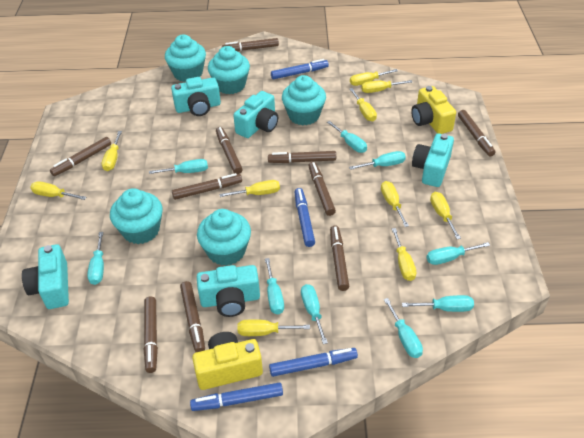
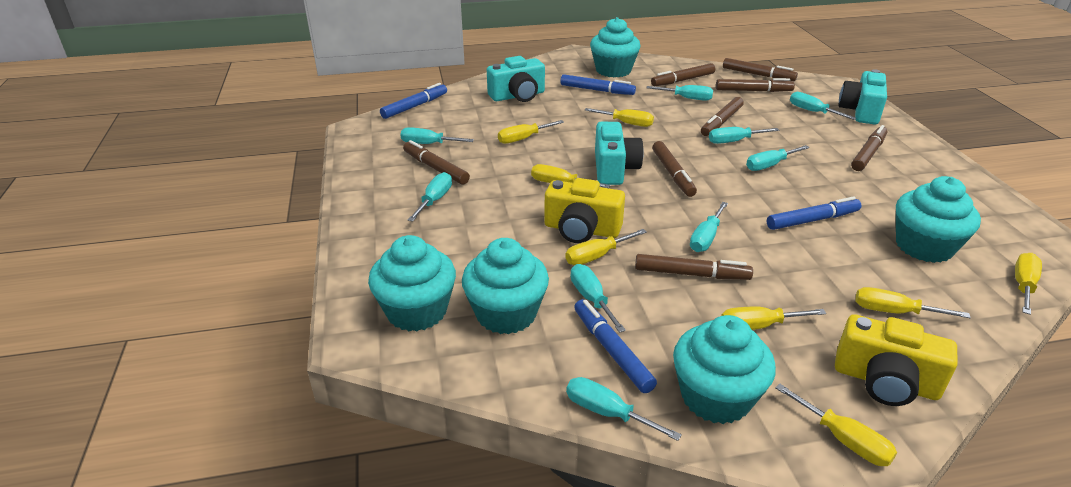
brown marker: [50,137,111,176] [144,296,158,373] [172,173,242,200] [180,281,205,352] [216,127,243,174] [222,38,279,52] [268,151,336,163] [308,162,336,216] [330,225,349,291] [458,110,495,156] = 10 -> [403,140,470,185] [635,254,753,280] [651,63,715,86] [652,141,697,197] [701,97,744,136] [716,78,795,92] [723,58,798,81] [851,125,887,171] = 8
turquoise camera: [22,244,69,309] [171,77,221,116] [197,265,260,317] [233,91,278,138] [412,133,454,187] = 5 -> [487,56,545,102] [595,122,644,185] [838,69,887,125] = 3
yellow screwdriver: [30,181,86,200] [102,131,122,171] [220,180,280,197] [237,319,310,336] [349,88,377,121] [350,69,398,86] [361,80,413,93] [381,181,409,227] [392,228,416,281] [430,192,461,239] = 10 -> [498,120,564,144] [531,164,610,188] [566,229,647,265] [585,108,654,127] [721,307,827,330] [775,384,897,466] [855,287,971,318] [1015,253,1042,315] = 8

